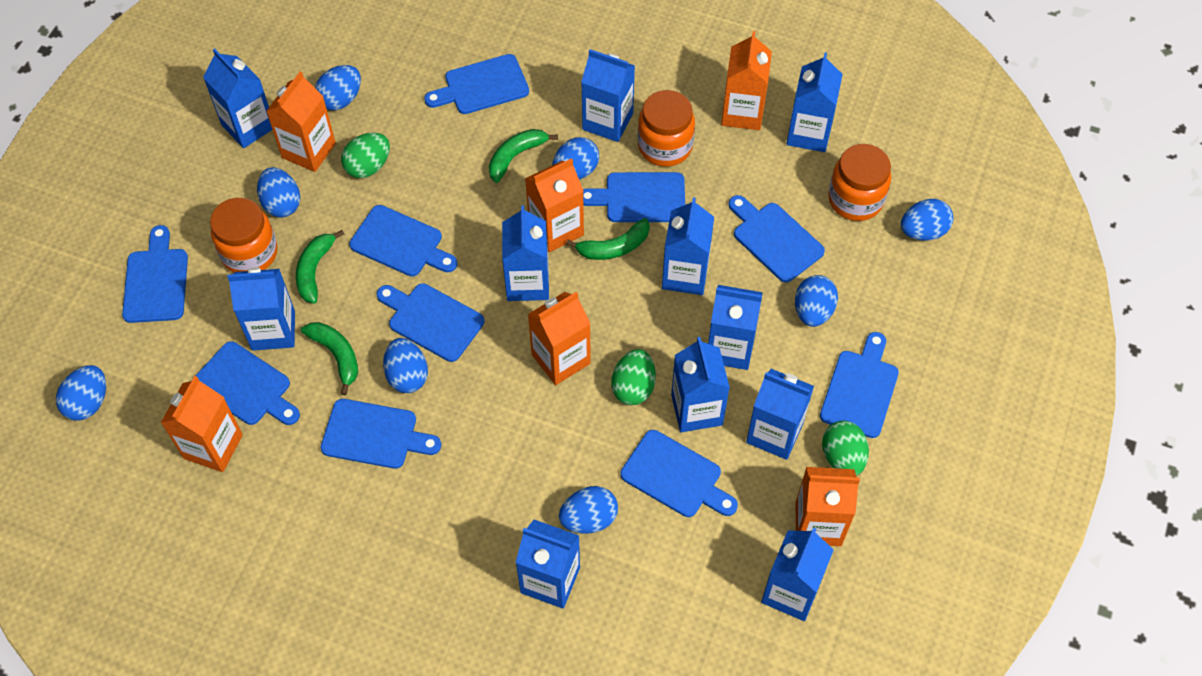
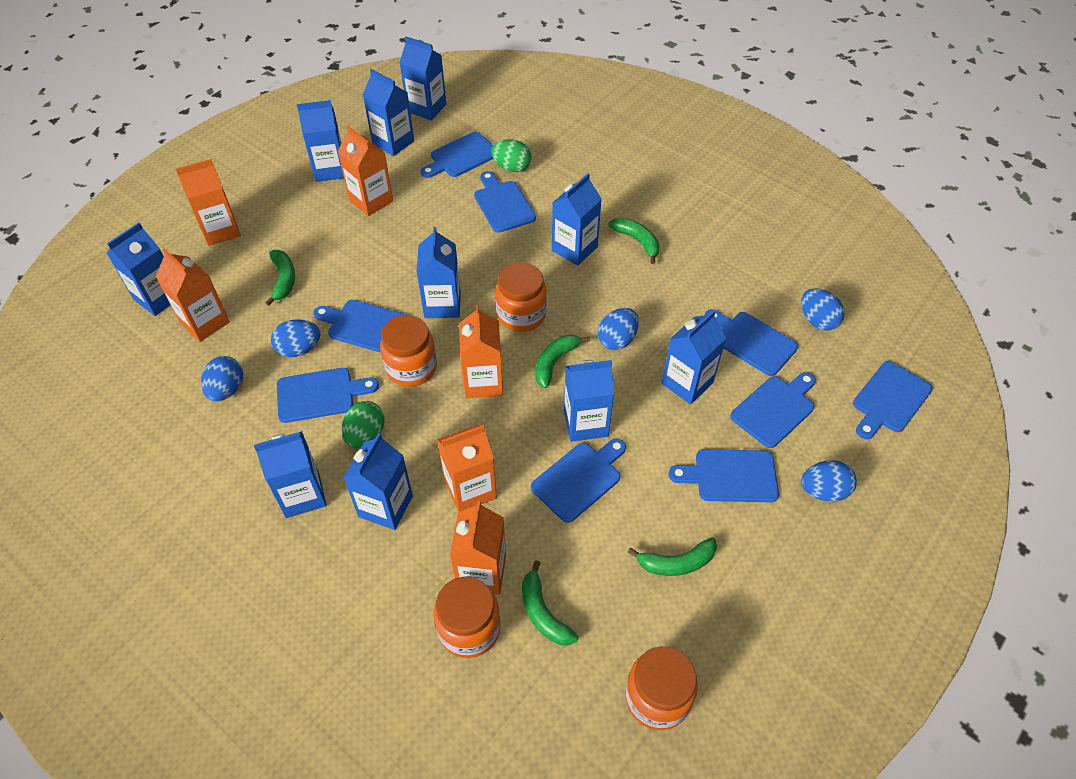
blue carton: [203,49,272,148] [227,267,295,351] [502,205,549,301] [515,520,580,609] [581,49,635,142] [662,197,714,295] [671,337,730,432] [708,285,763,370] [746,369,814,460] [761,528,834,621] [786,53,843,152] = 11 -> [107,222,170,316] [254,431,327,518] [297,100,344,182] [344,433,413,530] [363,69,414,156] [400,37,446,120] [417,227,461,318] [552,173,602,266] [564,360,614,442] [662,310,726,404] = 10
blue cutting board: [122,225,188,323] [195,341,300,425] [321,399,441,469] [349,205,458,277] [377,283,484,362] [424,54,529,114] [583,172,685,222] [620,430,738,517] [729,195,825,283] [820,332,899,438] = 10 -> [277,368,379,423] [313,300,406,353] [421,132,493,178] [474,171,536,233] [531,438,626,523] [668,449,779,502] [704,309,798,376] [730,372,816,448] [853,361,933,439] = 9
blue egg: [56,365,106,421] [257,167,300,218] [315,65,361,110] [383,338,428,393] [552,137,599,180] [559,486,618,534] [795,275,838,327] [901,199,953,241] = 8 -> [201,356,243,401] [271,319,321,357] [598,308,639,350] [801,288,845,330] [801,461,857,502] = 5
green banana: [296,230,344,304] [301,322,358,396] [489,129,558,183] [566,218,650,260] = 4 -> [265,250,295,306] [522,560,579,645] [536,335,590,388] [608,218,660,264] [628,537,717,576] = 5
green egg: [341,132,390,178] [611,349,656,405] [822,420,869,476] = 3 -> [342,401,385,448] [491,139,532,172] = 2
orange jar: [210,198,278,273] [638,90,695,167] [828,144,891,221] = 3 -> [380,315,437,387] [433,577,501,658] [496,262,547,332] [625,646,698,730] = 4

